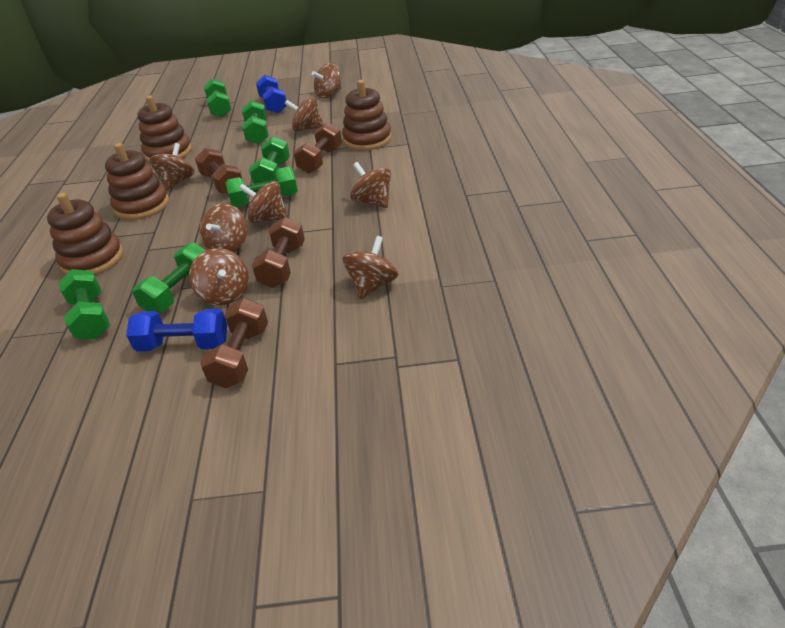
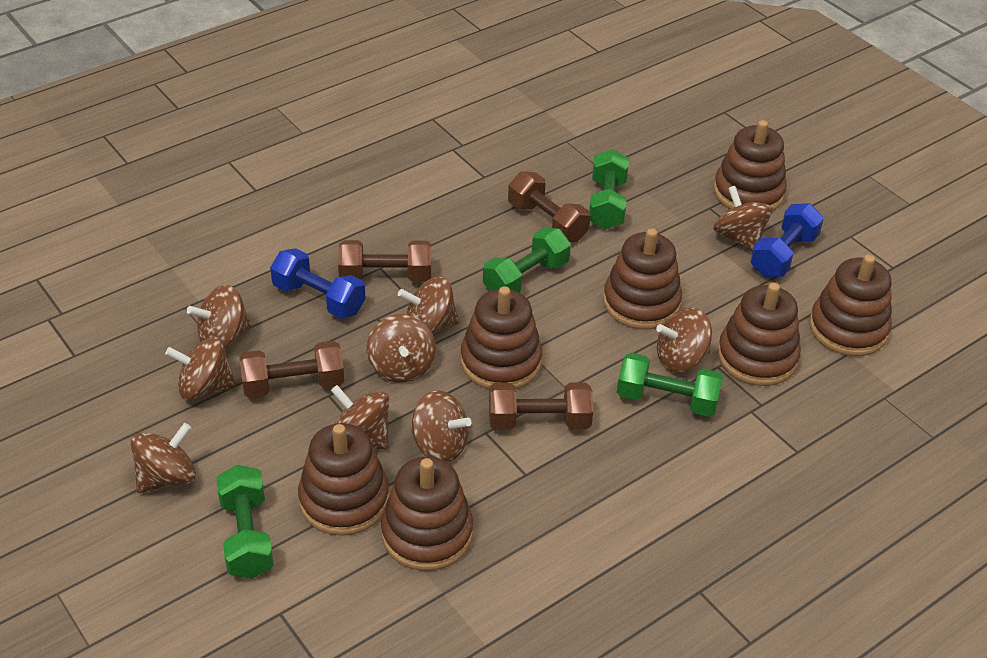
brown spinning top: [149,143,195,190] [189,248,249,306] [199,203,247,252] [239,181,288,223] [285,96,324,132] [312,63,342,98] [342,236,399,300] [350,162,391,208] = 8 -> [131,423,196,493] [165,336,236,400] [187,285,252,348] [331,385,389,450] [367,314,436,382] [398,277,460,334] [411,390,471,463] [656,308,712,372] [713,186,773,252] = 9
brown stacking toy: [47,193,124,275] [105,143,169,220] [137,95,192,163] [342,80,392,151] = 4 -> [298,423,389,536] [381,457,473,571] [461,286,542,389] [603,229,682,329] [714,120,787,211] [717,283,801,386] [809,255,892,356] = 7
green dumbbell: [58,269,110,340] [132,243,206,313] [204,79,232,118] [225,166,298,207] [242,100,269,145] [249,136,290,184] = 6 -> [216,465,274,579] [483,228,571,293] [589,149,629,229] [617,353,723,417] = 4

